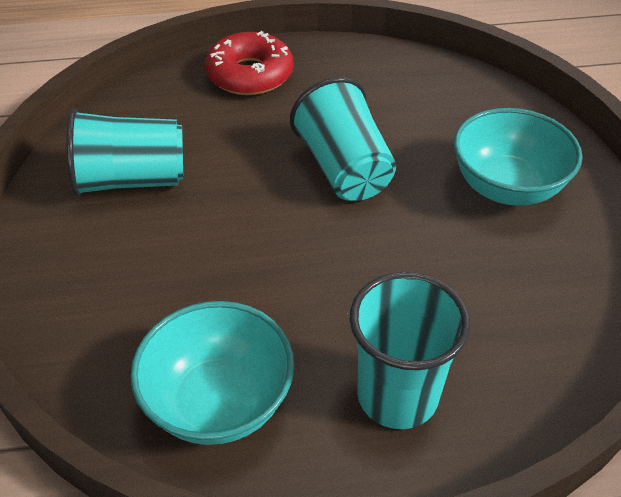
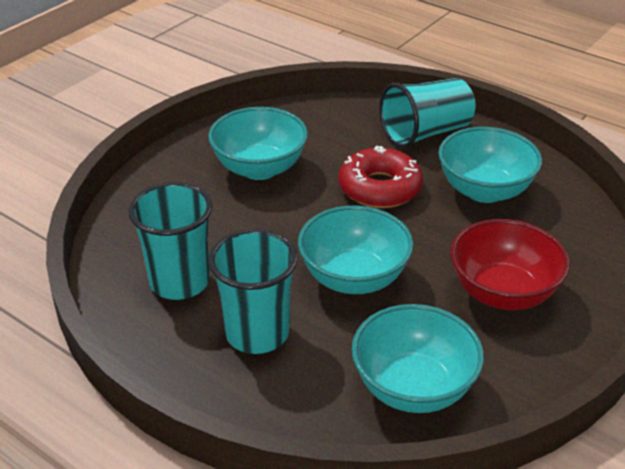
red bowl: none = 0 -> [450,219,570,310] = 1
turquoise bowl: [130,301,294,445] [454,108,582,206] = 2 -> [208,107,308,180] [298,206,413,294] [351,304,484,413] [438,127,542,203] = 4

